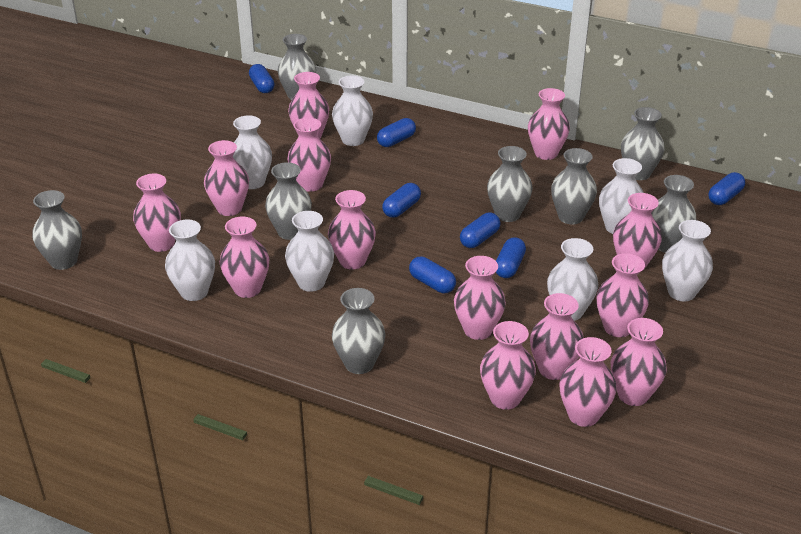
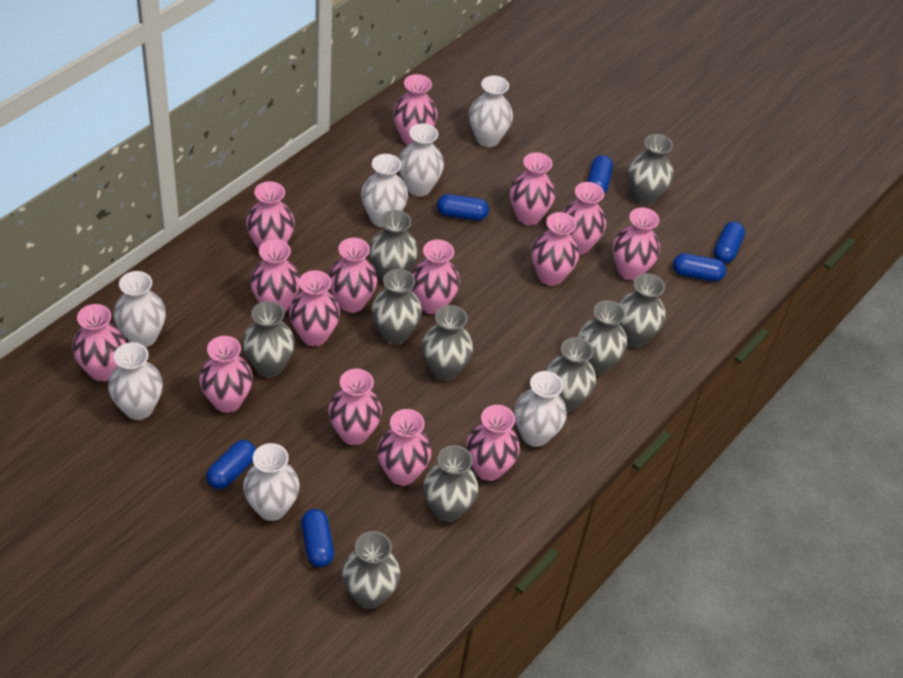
blue capsule: [249,64,274,93] [377,118,416,147] [382,183,421,218] [409,257,456,293] [460,213,500,248] [496,237,526,278] [708,172,745,205] = 7 -> [206,440,256,489] [301,509,334,567] [437,194,489,220] [587,155,613,194] [673,253,726,281] [714,221,745,263] = 6
grey vase: [32,190,82,270] [265,162,312,240] [277,34,316,100] [332,288,385,374] [487,146,533,222] [551,148,597,224] [621,107,665,180] [651,175,696,253] = 8 -> [243,301,295,378] [342,531,400,609] [370,210,418,281] [372,269,422,344] [422,305,473,381] [423,445,478,522] [546,337,596,412] [577,300,627,375] [619,273,666,347] [628,134,673,206] = 10
pink vase: [133,174,181,252] [204,140,249,216] [220,217,269,298] [287,118,331,192] [288,72,329,138] [328,190,376,270] [454,256,506,340] [480,321,536,410] [528,88,570,160] [530,293,584,380] [559,337,617,427] [596,253,649,337] [611,318,667,406] [613,193,662,271] = 14 -> [72,304,126,382] [199,336,253,413] [246,181,295,250] [250,239,300,312] [289,270,340,346] [328,238,378,313] [329,369,382,445] [377,409,432,486] [393,74,438,145] [412,240,460,314] [466,405,520,481] [510,152,556,225] [532,212,579,286] [562,182,606,255] [613,208,660,281] = 15

